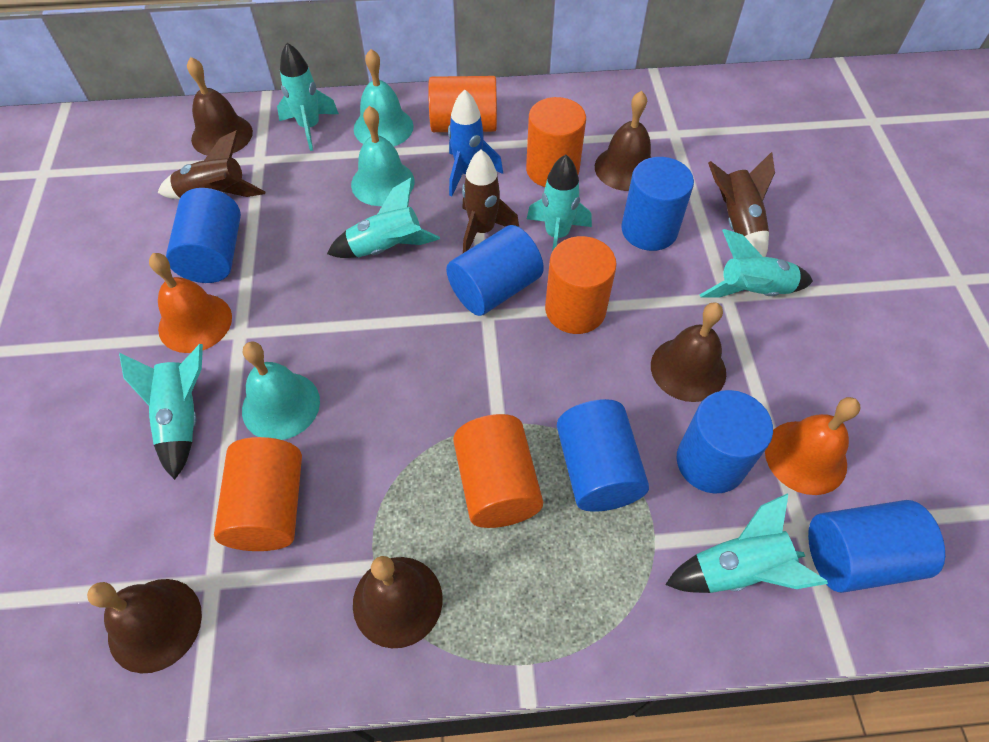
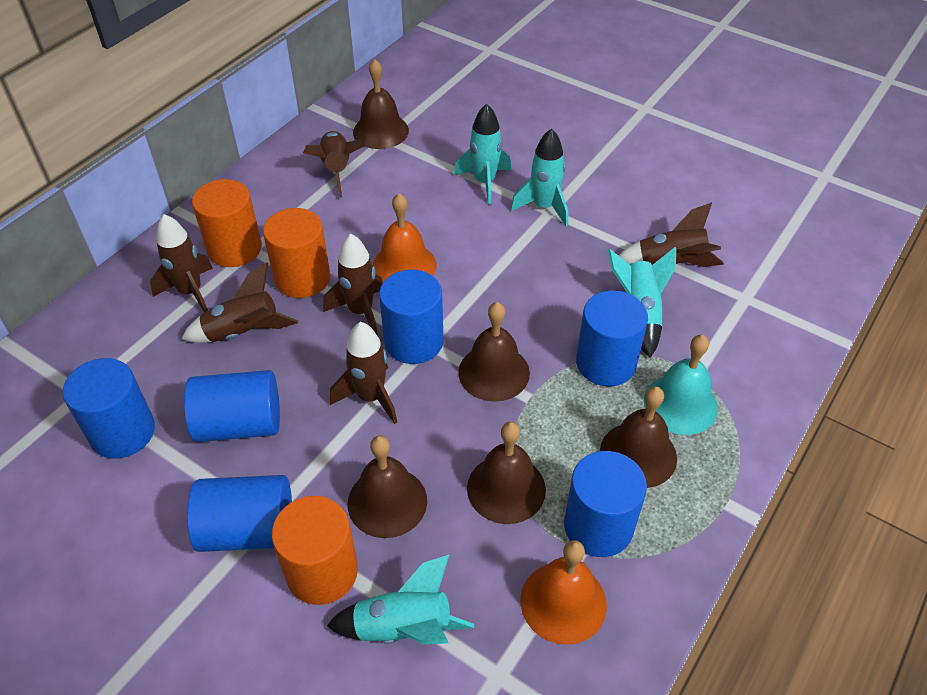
blue rocket: [448,89,503,197] = 1 -> none = 0
brown rocket: [158,130,265,199] [462,150,519,253] [708,152,775,257] = 3 -> [150,214,213,313] [181,263,298,343] [303,131,365,198] [323,234,383,336] [330,322,397,424] [619,202,724,267] = 6
orange cylinder: [214,437,302,551] [428,76,497,132] [453,414,543,528] [526,97,586,187] [545,236,617,334] = 5 -> [192,179,262,267] [263,208,330,298] [272,496,358,605] = 3
turquoise bell: [242,342,320,440] [351,106,415,206] [354,49,414,146] = 3 -> [644,335,718,435] = 1
turquoise rocket: [119,344,203,480] [277,43,339,151] [327,178,440,258] [527,154,592,251] [665,493,828,593] [700,229,813,298] = 6 -> [327,554,474,644] [454,104,511,205] [510,128,568,226] [608,247,676,358] = 4

